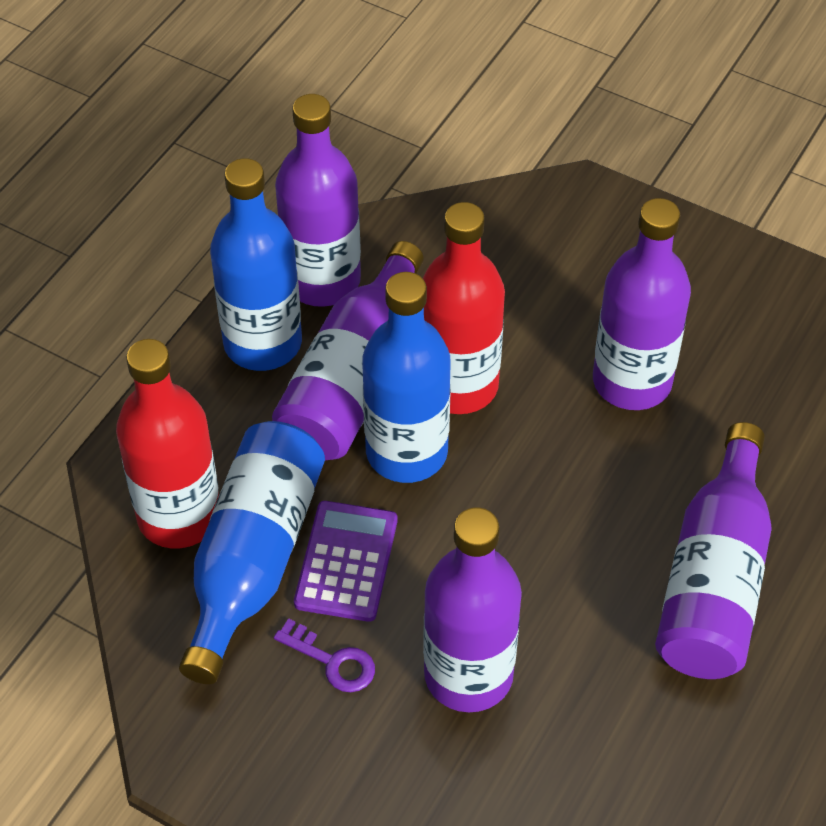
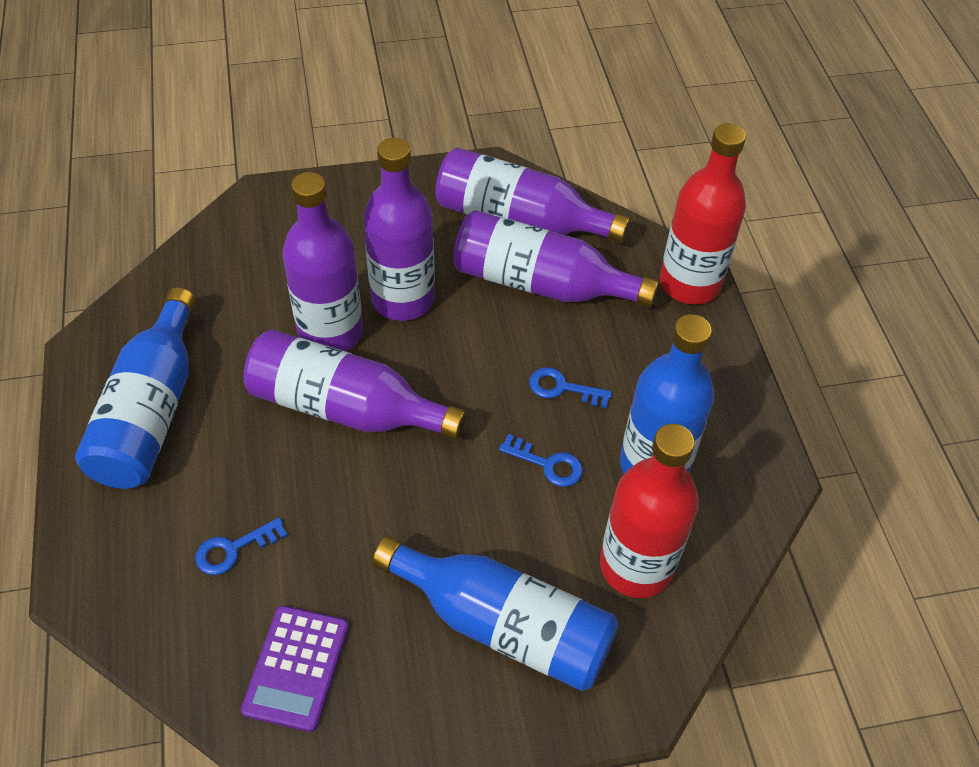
blue key: none = 0 -> [195,517,287,575] [499,434,583,487] [529,367,612,408] = 3
purple key: [274,618,375,692] = 1 -> none = 0

